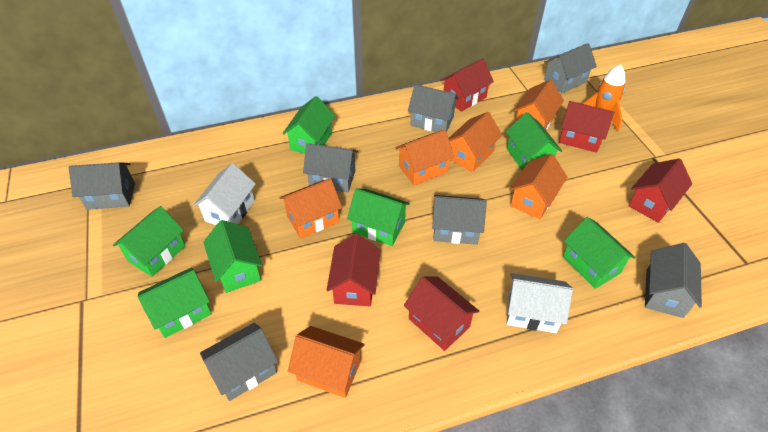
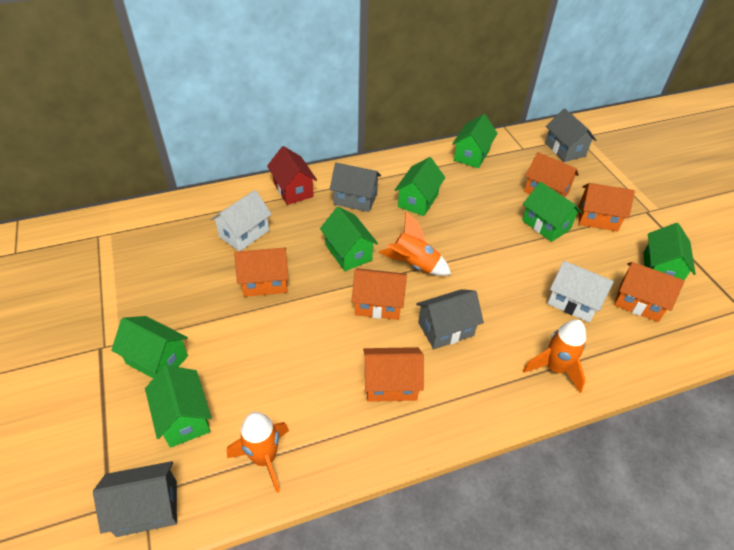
grey house: [69,162,135,210] [200,323,278,401] [303,143,358,192] [408,84,459,132] [432,195,487,245] [544,43,597,94] [645,243,702,318] = 7 -> [93,461,177,537] [330,163,381,212] [416,289,484,349] [545,109,596,162] = 4
orange rocket: [582,64,625,132] = 1 -> [227,412,289,493] [379,212,451,276] [523,319,586,393] = 3
red house: [327,234,380,306] [404,276,479,351] [440,58,494,112] [559,101,614,153] [628,158,692,223] = 5 -> [267,146,317,205] = 1

